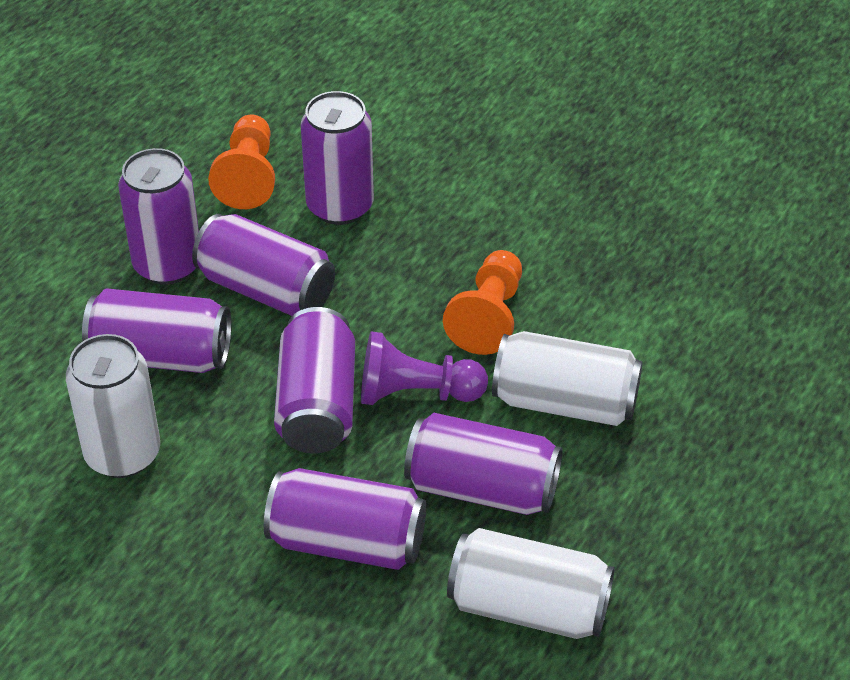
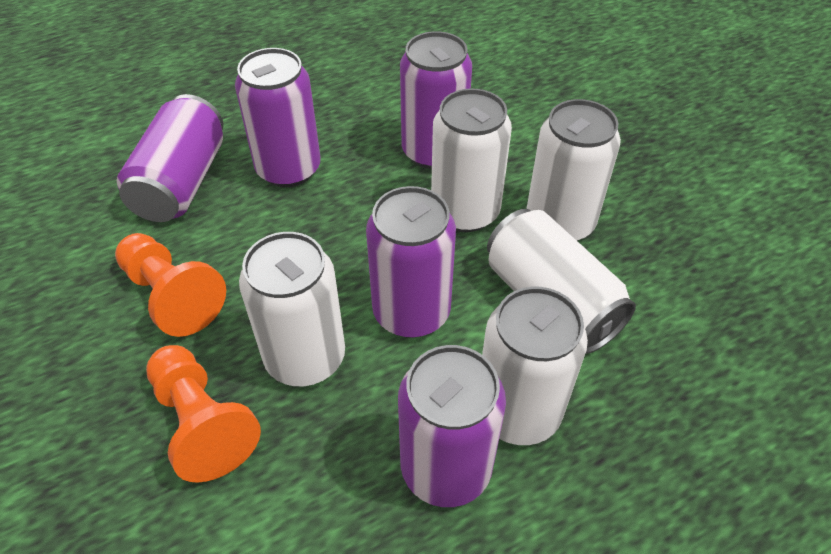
purple can: [82,288,232,373] [118,148,199,285] [192,214,335,316] [264,468,426,570] [274,307,355,453] [301,91,374,225] [404,413,563,515] = 7 -> [117,94,223,222] [235,48,321,187] [366,186,456,338] [398,345,506,507] [400,31,472,169] = 5
purple pawn: [361,331,488,405] = 1 -> none = 0
white can: [66,334,160,478] [447,528,615,639] [492,331,643,426] = 3 -> [239,232,345,386] [431,89,512,232] [482,287,588,445] [487,209,636,354] [526,99,621,241] = 5

